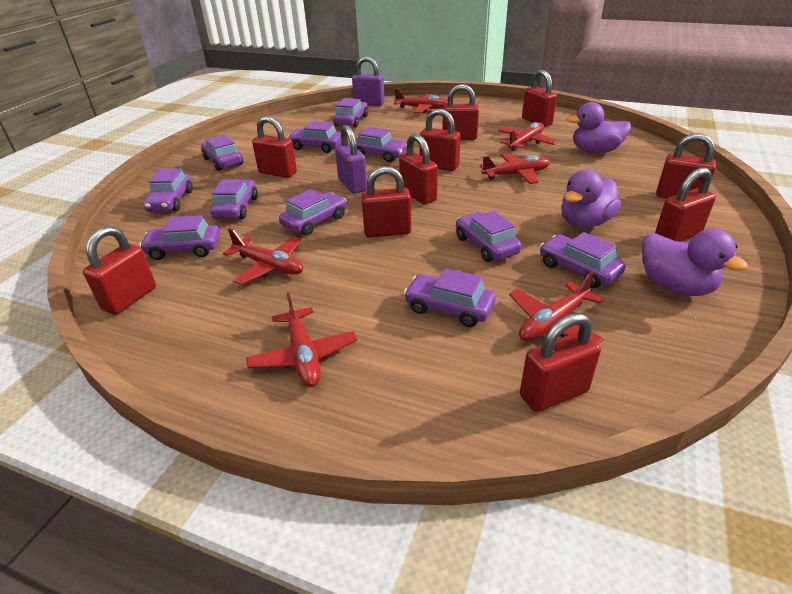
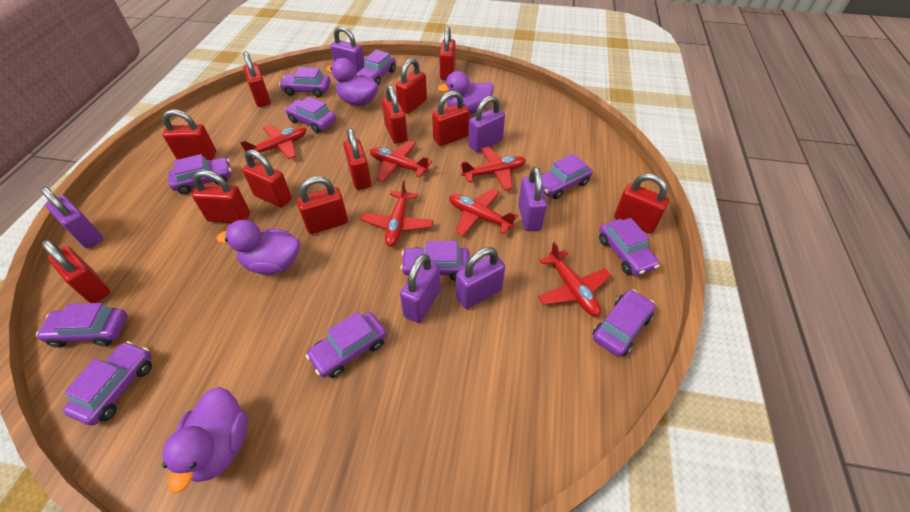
purple duck: [561,170,621,228] [566,102,631,153] [642,229,748,296] = 3 -> [162,387,248,494] [217,220,300,275] [326,58,378,106] [438,71,494,114] = 4
purple padlock: [335,125,367,194] [352,56,385,106] = 2 -> [40,187,103,248] [330,26,364,75] [400,254,441,323] [456,247,505,309] [468,96,505,152] [518,167,547,231] = 6
red padlock: [83,226,156,315] [252,116,297,178] [361,166,411,238] [399,134,438,204] [420,109,461,171] [442,84,479,140] [520,313,601,412] [522,70,557,127] [655,168,716,242] [656,133,716,198] = 10 -> [42,240,110,303] [162,109,216,160] [192,170,250,223] [242,149,292,208] [243,51,271,107] [297,176,348,234] [343,128,372,190] [382,85,408,144] [396,58,427,114] [432,91,469,146] [439,27,456,80] [614,173,669,233] = 12

